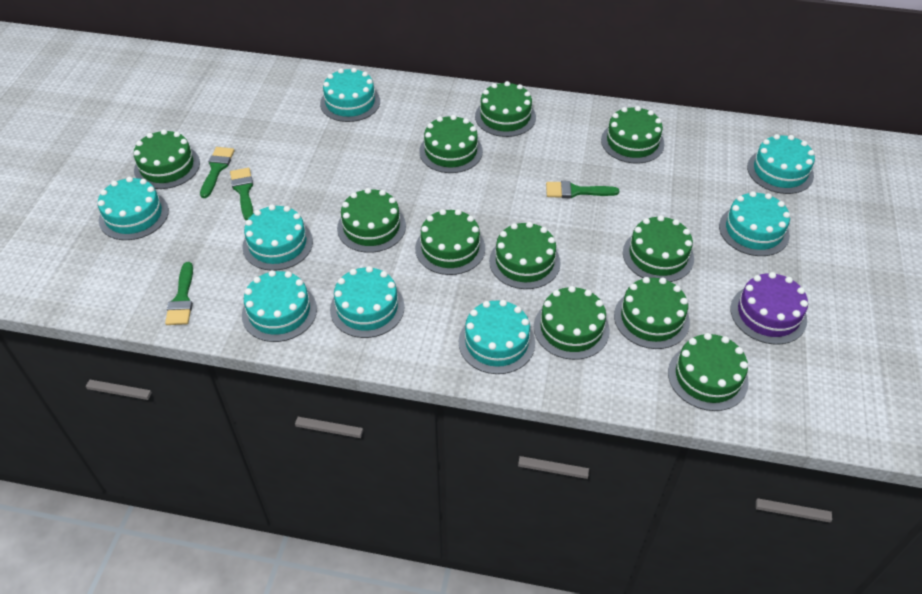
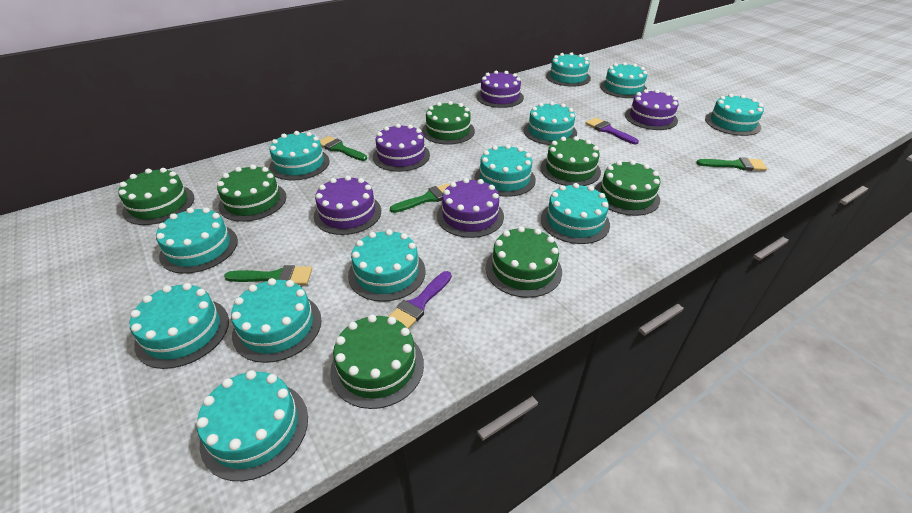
green cake: [133,129,200,189] [337,188,406,253] [415,209,485,275] [419,115,483,173] [475,81,536,137] [489,222,561,289] [534,286,610,360] [601,106,665,164] [614,277,690,349] [623,215,694,282] [668,333,749,411] = 11 -> [118,168,194,225] [217,165,286,222] [330,314,424,409] [422,101,475,145] [486,226,562,298] [540,136,601,186] [595,160,660,216] = 7
purple brush: none = 0 -> [388,271,452,329] [585,118,639,144] = 2
purple cake: [730,272,808,345] = 1 -> [314,175,381,235] [373,124,430,172] [437,178,504,238] [476,70,524,108] [625,89,679,130] = 5
turquoise cake: [98,177,169,240] [242,205,313,271] [242,270,317,342] [320,68,380,122] [330,266,405,338] [459,300,535,374] [719,191,790,256] [747,134,815,194] = 8 -> [130,283,229,369] [156,207,238,274] [196,370,308,481] [231,278,322,363] [269,131,330,180] [348,229,425,302] [475,144,536,197] [524,102,577,145] [541,183,610,244] [546,52,591,87] [600,62,647,98] [705,94,764,136] = 12

